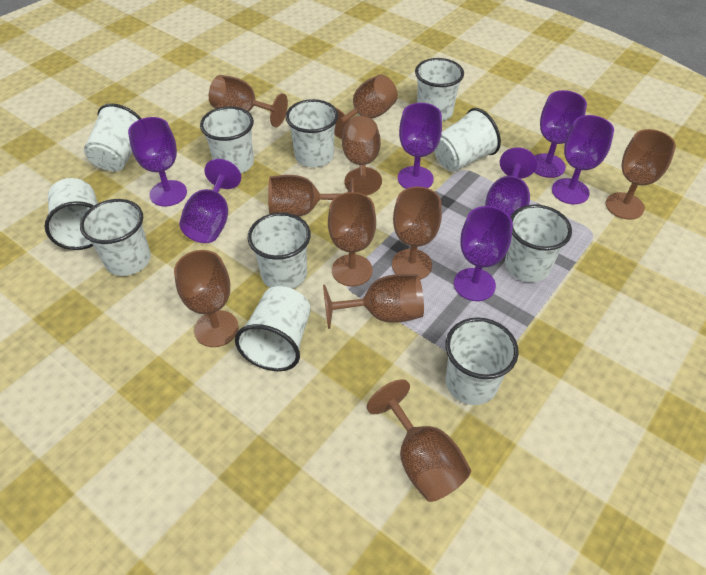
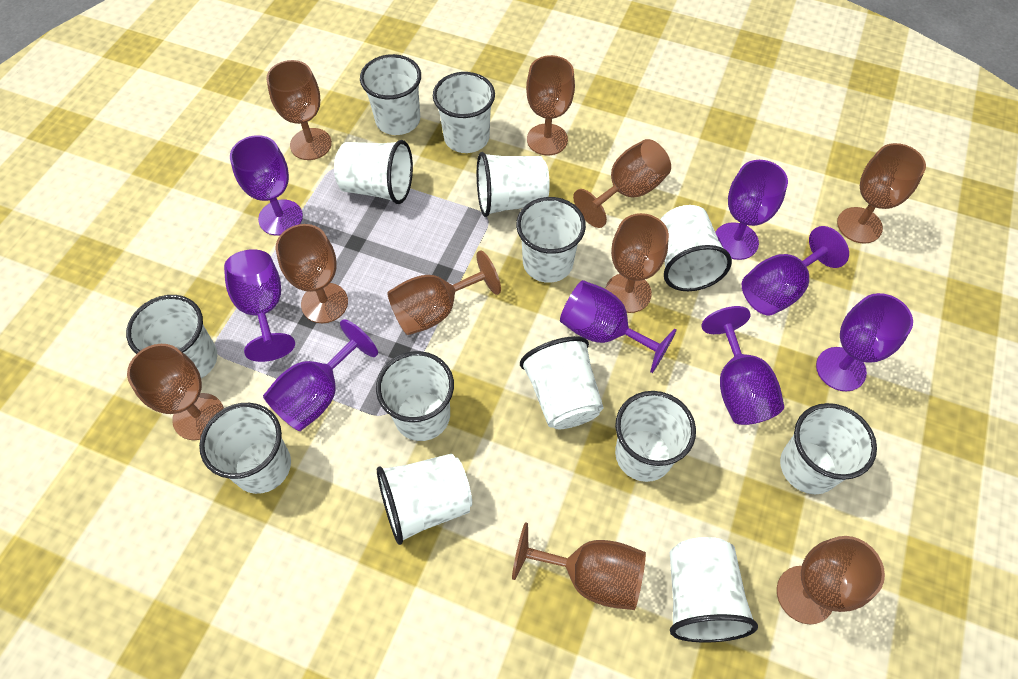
purple goblet: [128,117,187,206] [180,159,241,243] [398,103,442,189] [454,206,513,301] [485,147,537,217] [534,90,587,178] [552,115,614,204] = 7 -> [224,249,295,362] [230,135,303,236] [263,319,378,431] [560,280,677,373] [702,306,784,425] [715,160,788,260] [742,226,849,315] [816,293,913,391] = 8
white cup: [45,178,98,250] [80,199,151,276] [84,103,142,171] [200,106,254,173] [235,286,311,371] [248,213,311,289] [286,99,338,167] [415,58,464,121] [434,108,501,172] [445,317,519,405] [505,205,572,282] = 11 -> [126,295,217,379] [199,403,291,494] [334,140,413,204] [360,54,421,135] [376,351,454,441] [377,454,472,545] [433,72,495,153] [477,152,550,217] [516,197,586,283] [520,336,604,429] [615,391,696,482] [660,205,732,291] [670,537,758,642] [780,403,877,494] = 14

